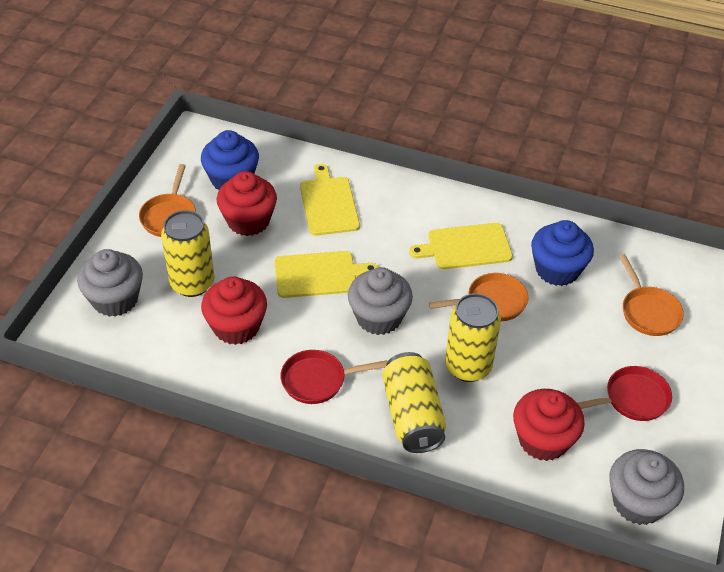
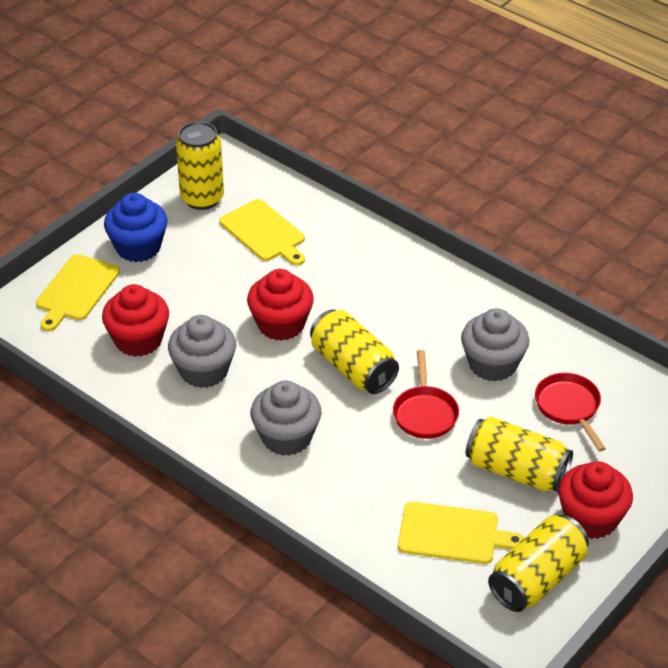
blue cupcake: [201,130,259,190] [531,220,594,286] = 2 -> [104,193,167,262] = 1
orange pan: [139,164,196,237] [429,273,528,321] [619,254,684,336] = 3 -> none = 0
yellow can: [161,210,214,297] [382,352,446,453] [445,293,501,382] = 3 -> [176,121,224,210] [310,310,399,394] [466,417,573,492] [488,515,589,612] = 4

